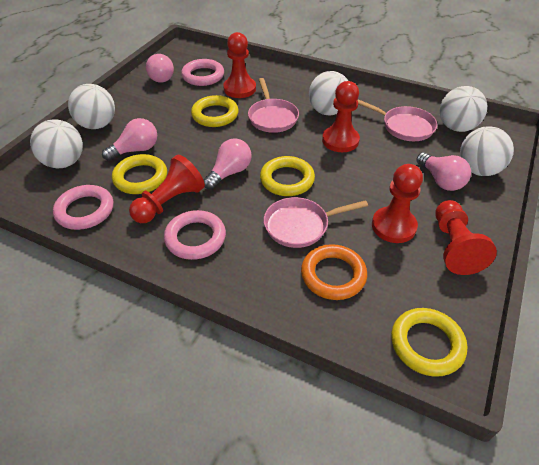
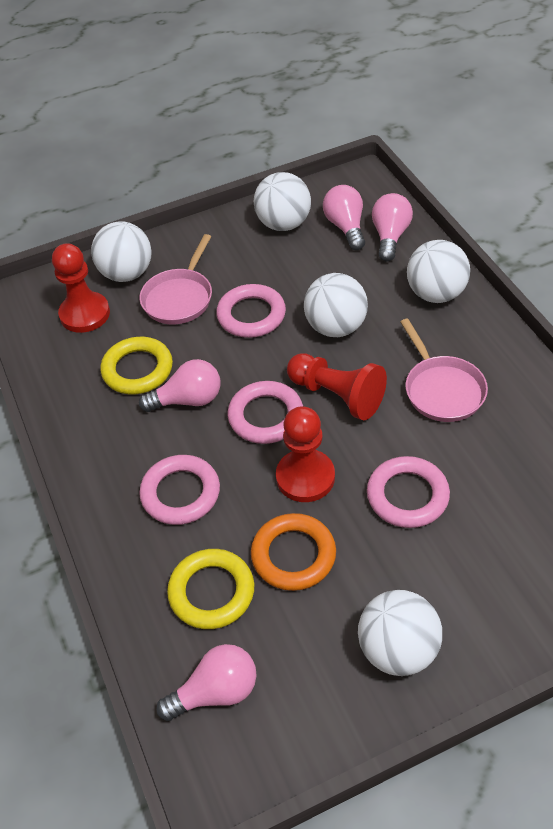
pink pan: [248,78,299,133] [264,197,368,248] [357,99,437,141] = 3 -> [139,234,212,324] [400,319,488,422] = 2
pink ring: [53,185,113,230] [164,210,226,260] [181,59,224,86] = 3 -> [139,455,220,525] [216,284,286,338] [228,381,303,444] [367,456,450,528] = 4
red pawn: [129,155,205,223] [223,32,256,98] [322,81,360,152] [372,164,423,243] [435,200,497,275] = 5 -> [52,243,110,333] [276,406,335,502] [287,353,387,420] = 3
yellow ring: [112,154,167,194] [191,95,239,127] [260,156,315,196] [391,308,468,377] = 4 -> [100,337,173,394] [167,549,254,629] = 2

